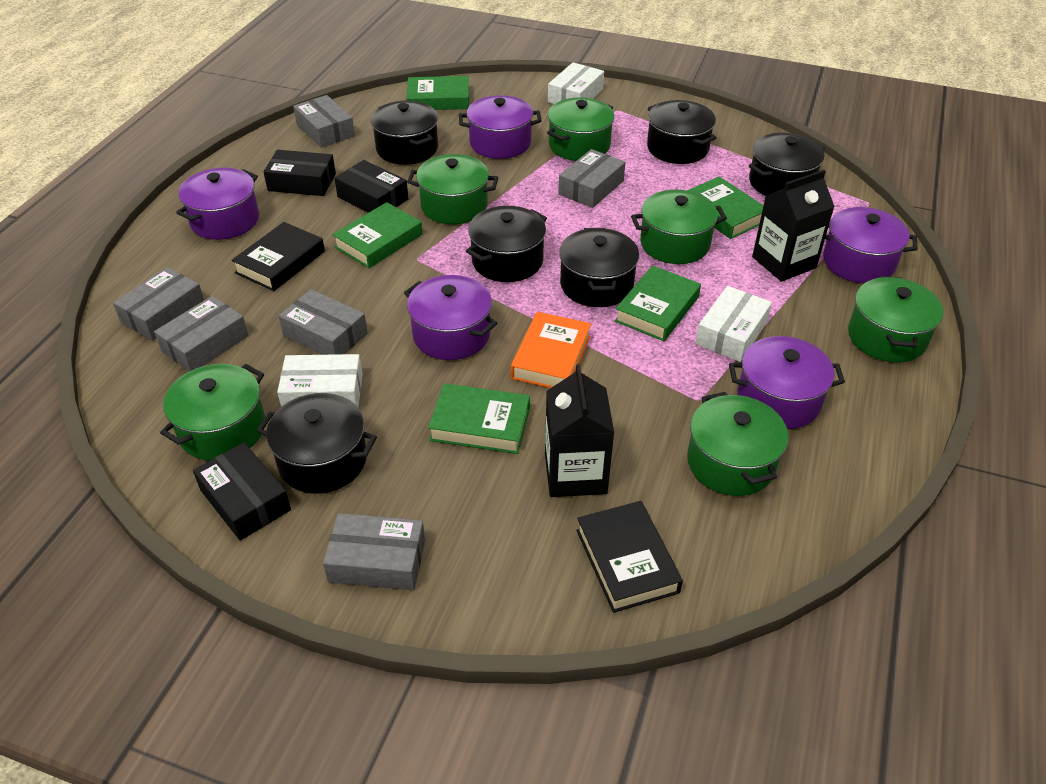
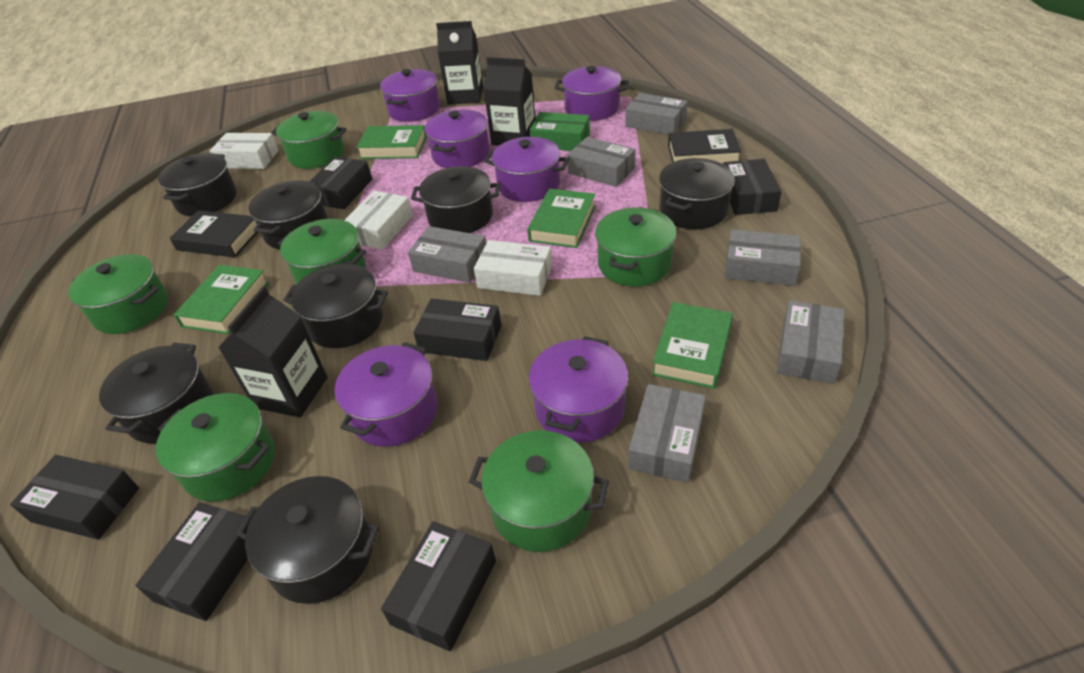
black box: [193,442,291,541] [263,150,336,196] [334,160,408,213] = 3 -> [10,455,139,540] [135,502,248,621] [310,157,372,209] [381,521,496,652] [413,298,501,361] [723,159,782,215] = 6
black carton: [545,364,614,497] [752,170,835,282] = 2 -> [218,286,327,417] [436,21,483,105] [483,57,535,145] = 3
black pot: [257,393,377,494] [371,101,438,165] [466,206,547,282] [559,228,639,307] [647,100,716,164] [749,133,825,196] = 6 -> [99,343,213,444] [158,153,237,216] [236,476,379,604] [248,180,328,249] [283,264,388,348] [411,166,500,233] [659,158,735,229] = 7
green book: [332,202,423,268] [407,76,469,110] [428,383,530,454] [615,266,701,341] [687,176,764,239] = 5 -> [174,265,269,334] [356,125,427,159] [527,189,596,248] [652,302,733,389] = 4
green box: none = 0 -> [530,112,590,151] = 1
orange book: [511,312,591,388] = 1 -> none = 0
purple pot: [176,168,259,240] [404,275,497,360] [459,95,542,159] [729,336,845,429] [823,207,918,283] = 5 -> [334,342,437,447] [380,69,440,122] [425,109,490,168] [484,137,569,202] [529,336,628,443] [555,66,629,121] = 6

